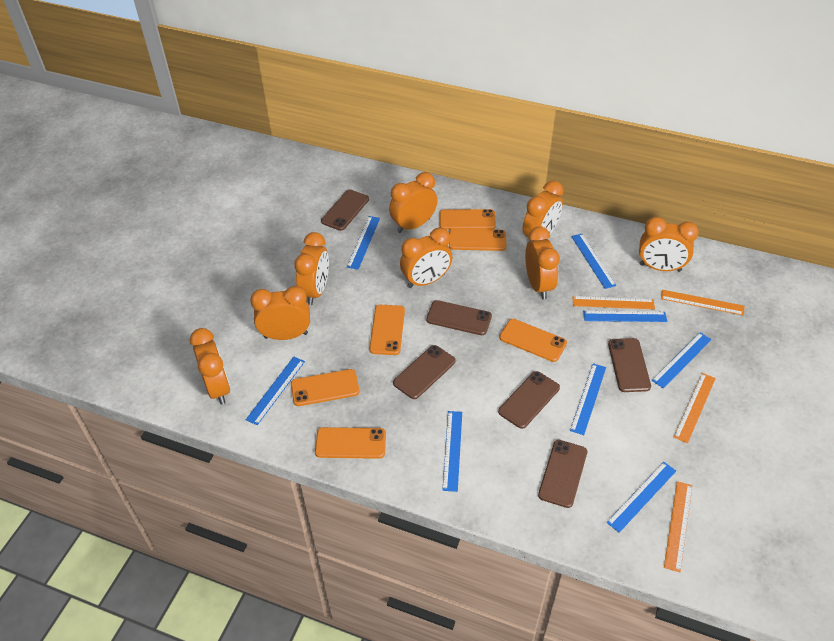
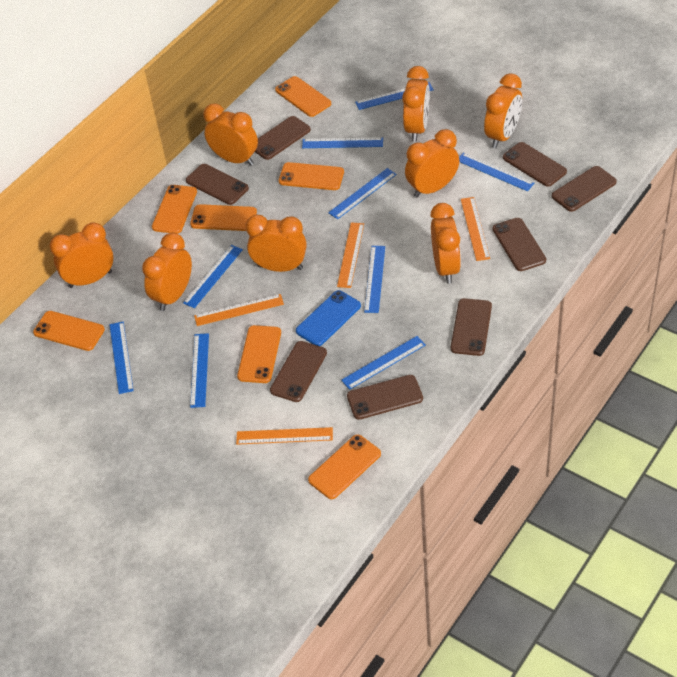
blue phone: none = 0 -> [296,290,361,346] = 1
blue ruler: [246,357,305,425] [347,216,380,270] [442,411,462,492] [570,363,606,435] [571,234,616,289] [583,311,667,322] [607,462,676,533] [652,333,711,388] = 8 -> [109,322,134,394] [183,245,243,308] [190,333,209,408] [302,137,383,148] [328,168,397,219] [341,336,426,390] [355,82,434,110] [364,246,385,313] [459,152,534,191] = 9
brown phone: [321,190,369,231] [393,345,456,399] [426,300,492,335] [498,371,560,429] [538,440,587,508] [608,338,651,392] = 6 -> [186,164,249,205] [255,116,311,160] [270,341,327,402] [347,375,423,420] [451,298,492,356] [493,218,546,271] [503,142,567,187] [552,166,617,212] = 8
orange phone: [291,369,359,406] [315,427,386,459] [369,305,405,355] [439,209,496,230] [449,229,506,251] [499,319,567,362] = 6 -> [33,311,105,351] [152,185,197,234] [190,204,257,231] [237,325,281,383] [275,76,331,117] [279,162,344,190] [308,434,381,499] = 7

